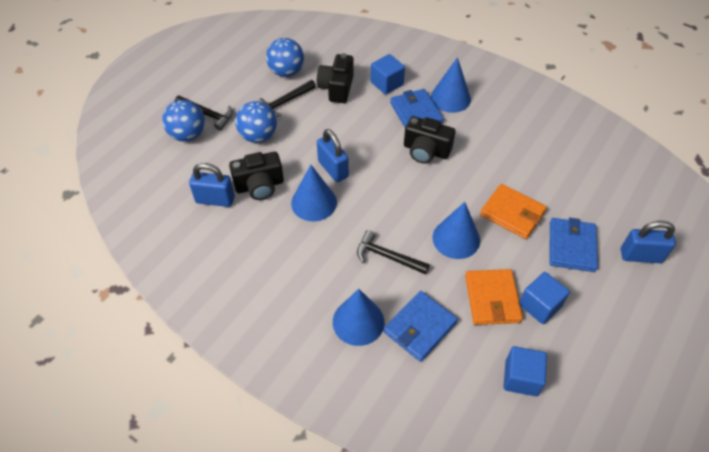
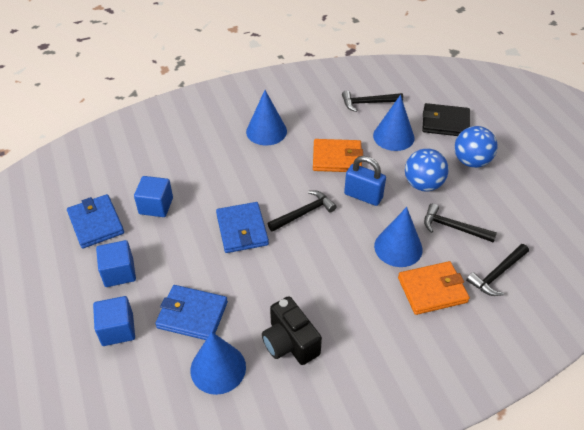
black camera: [229,152,284,200] [317,53,354,103] [404,116,455,164] = 3 -> [262,296,322,365] = 1
black hammer: [175,96,233,131] [257,80,316,117] [357,230,430,275] = 3 -> [268,191,336,232] [342,90,403,112] [424,203,497,243] [466,244,529,296] = 4
black wallet: none = 0 -> [422,103,470,136] = 1
blue ball: [162,100,205,142] [235,101,277,143] [266,38,304,77] = 3 -> [405,148,449,192] [454,126,497,168] = 2
blue padlock: [189,163,235,207] [317,129,349,182] [621,221,676,263] = 3 -> [344,156,386,206] = 1

